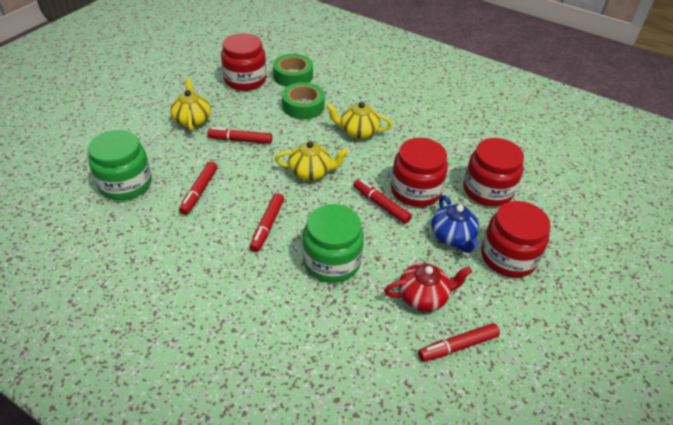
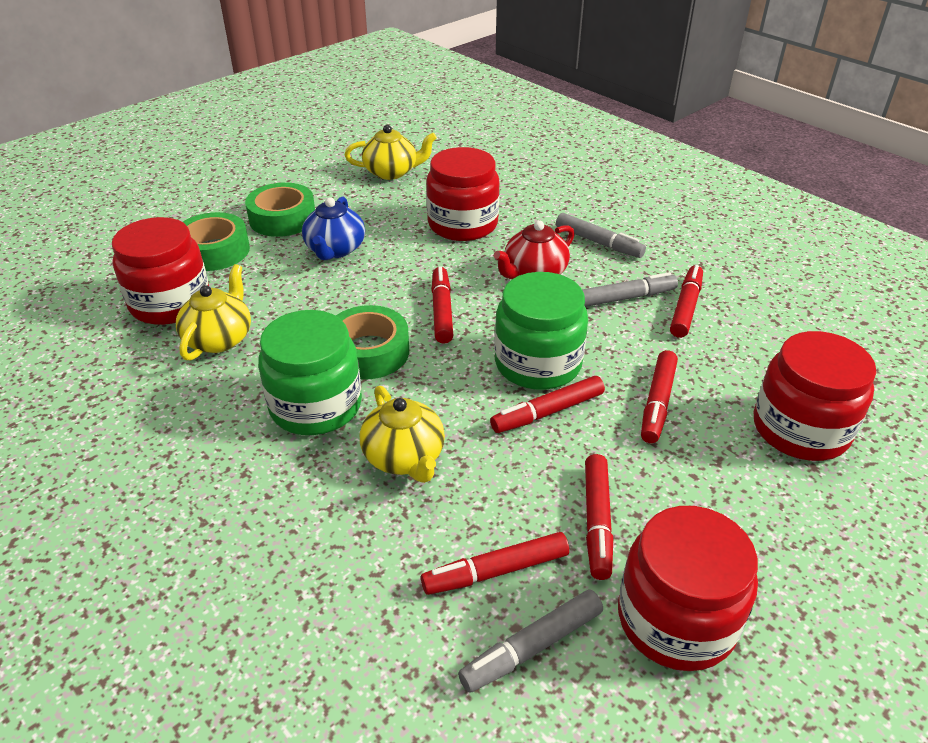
green tape: [273,54,313,87] [282,82,325,119] = 2 -> [183,212,250,271] [245,182,315,237] [336,305,409,380] = 3
grey marker: none = 0 -> [458,590,603,692] [556,213,646,258] [582,272,678,307] = 3
red marker: [179,161,218,215] [207,127,272,144] [250,193,284,252] [353,179,412,224] [418,323,500,361] = 5 -> [421,532,569,595] [431,266,453,344] [490,376,605,433] [585,454,613,580] [641,350,678,443] [670,265,703,338] = 6

